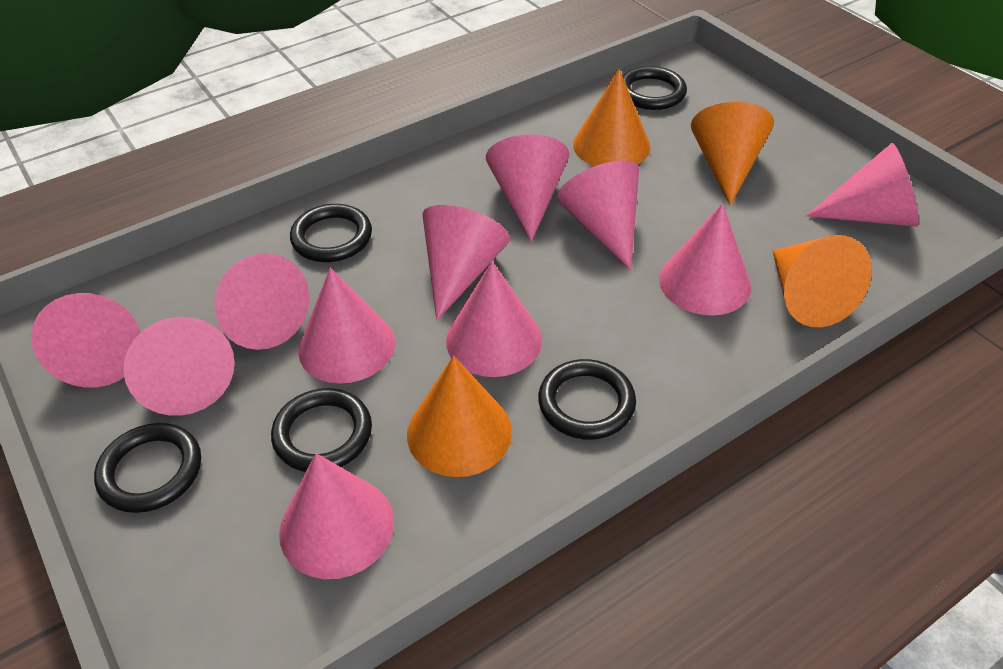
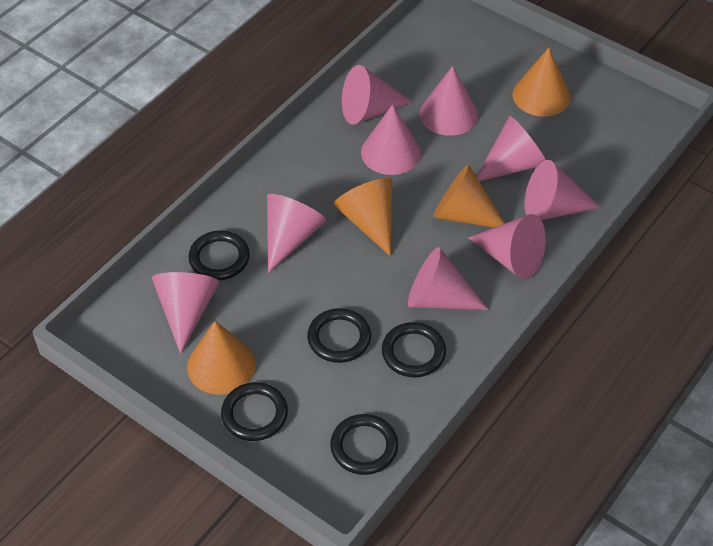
pink cone: [31,293,141,387] [123,317,235,416] [215,253,309,350] [279,453,394,579] [298,267,395,384] [423,205,510,320] [446,261,542,377] [486,135,569,242] [557,161,639,271] [659,203,751,316] [806,143,919,227] = 11 -> [152,272,219,354] [267,194,326,273] [342,65,413,125] [361,104,421,175] [408,247,489,310] [420,66,478,136] [468,214,546,279] [477,116,546,181] [525,160,601,220] = 9

